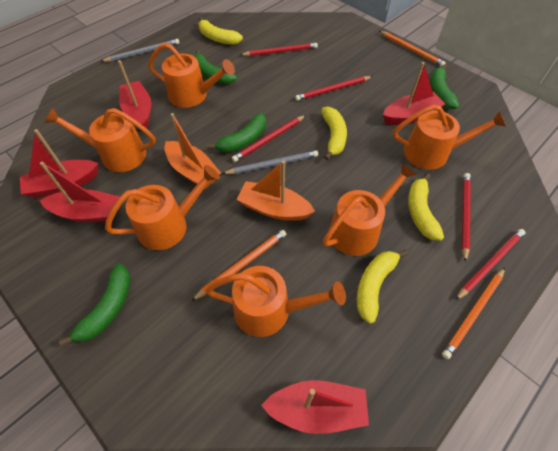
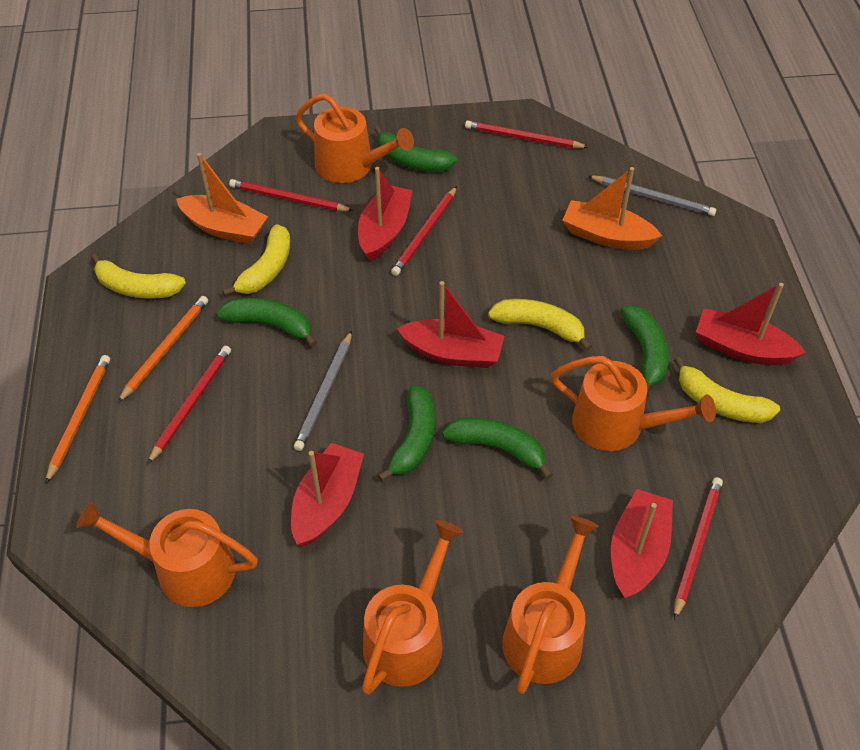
green banana: [59,264,131,347] [194,50,237,84] [207,113,266,153] [430,64,459,109] = 4 -> [217,298,317,347] [374,126,457,172] [377,385,435,482] [442,417,553,479] [621,305,669,393] = 5
orange pencil: [191,230,286,301] [380,31,446,67] [442,268,505,359] = 3 -> [46,355,110,483] [118,296,208,403] = 2
orange watering can: [45,108,156,172] [105,165,220,250] [148,43,235,108] [205,266,346,337] [323,163,417,256] [393,105,506,170] = 6 -> [77,501,258,607] [295,94,414,183] [362,520,463,695] [502,516,599,694] [551,356,716,451] = 5

